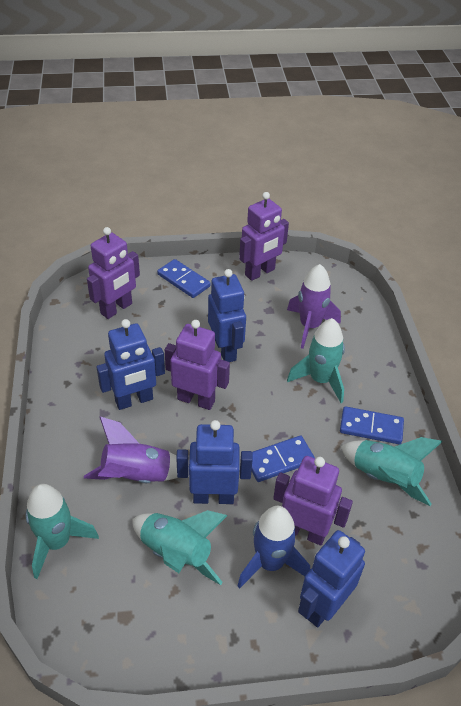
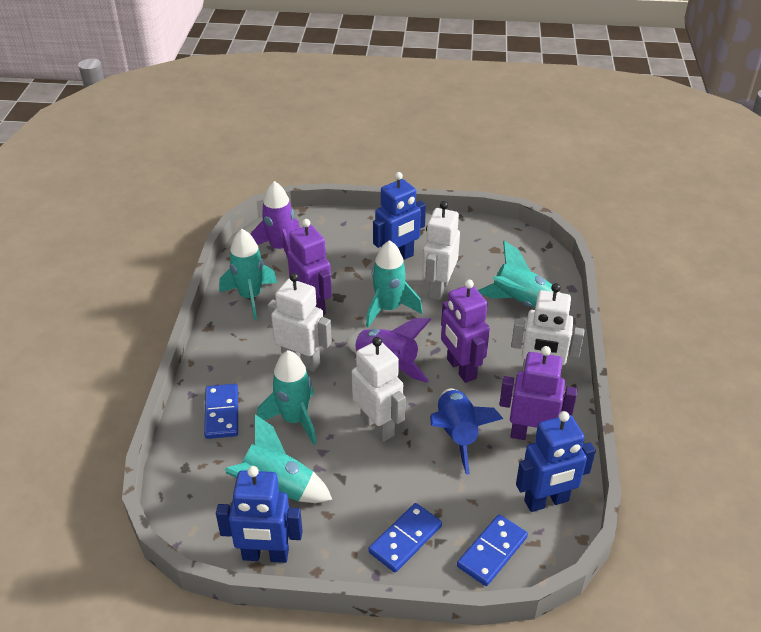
blue robot: [96,319,165,410] [176,420,253,504] [208,269,246,362] [298,530,365,627] = 4 -> [216,466,303,563] [373,172,426,260] [516,411,596,512] = 3
purple robot: [87,227,140,319] [165,320,230,410] [239,192,289,281] [273,456,353,546] = 4 -> [287,219,332,315] [441,279,490,383] [499,346,577,440] = 3
turquoise rocket: [26,484,99,579] [132,510,228,585] [287,318,345,403] [340,437,442,506] = 4 -> [219,229,277,320] [225,414,332,503] [257,350,317,445] [366,240,422,327] [477,241,561,307] = 5
white robot: none = 0 -> [268,273,332,372] [352,337,406,442] [422,201,460,300] [511,283,585,372] = 4

